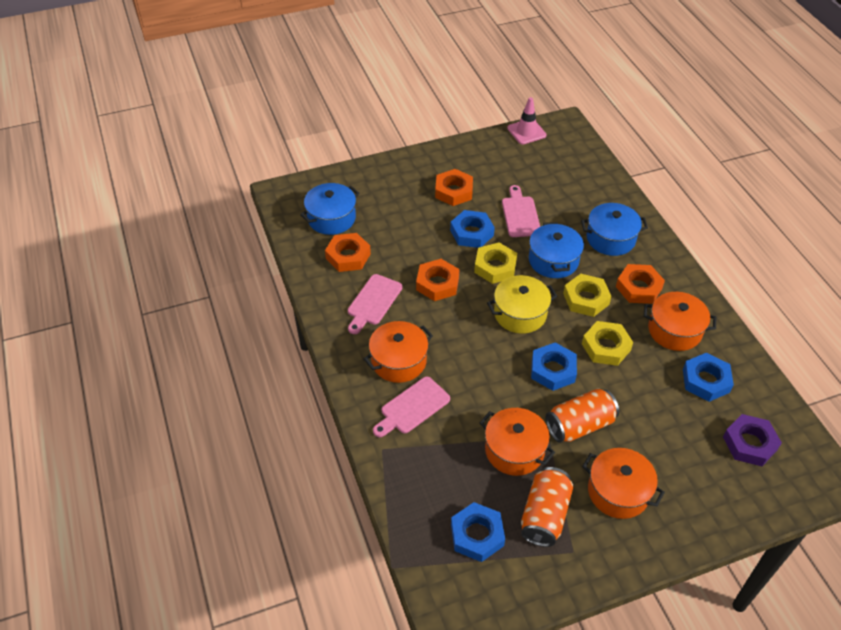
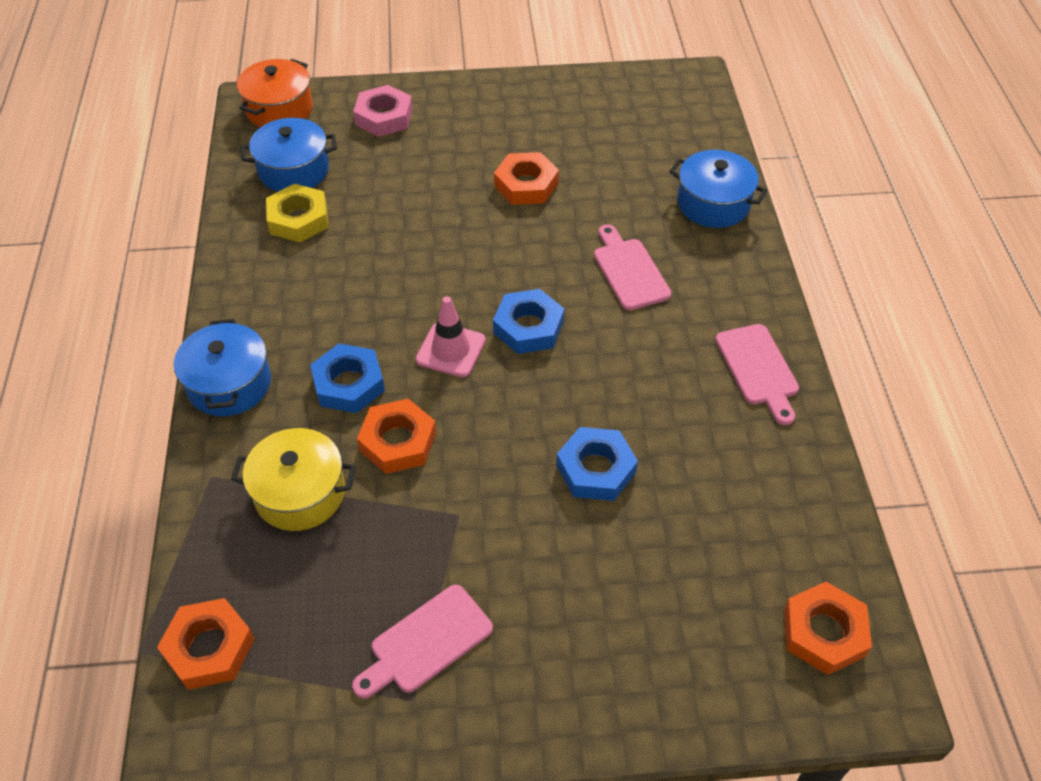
blue nut: [450,210,495,248] [451,502,505,562] [531,343,577,391] [683,353,734,402] = 4 -> [310,343,385,413] [493,289,564,354] [556,427,638,501] = 3
orange can: [521,467,573,547] [546,388,619,443] = 2 -> none = 0
orange pot: [364,321,433,383] [480,408,555,476] [582,448,665,519] [644,292,716,351] = 4 -> [237,59,313,127] = 1
pink nut: none = 0 -> [353,85,413,137] = 1
purple nut: [723,414,782,466] = 1 -> none = 0
yellow nut: [474,242,517,284] [563,274,612,317] [582,321,633,366] = 3 -> [266,184,329,243] = 1

